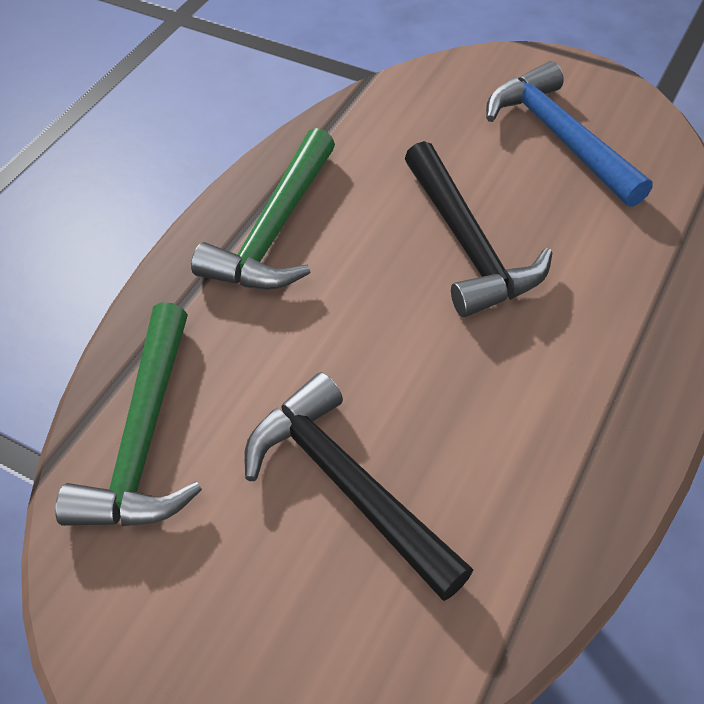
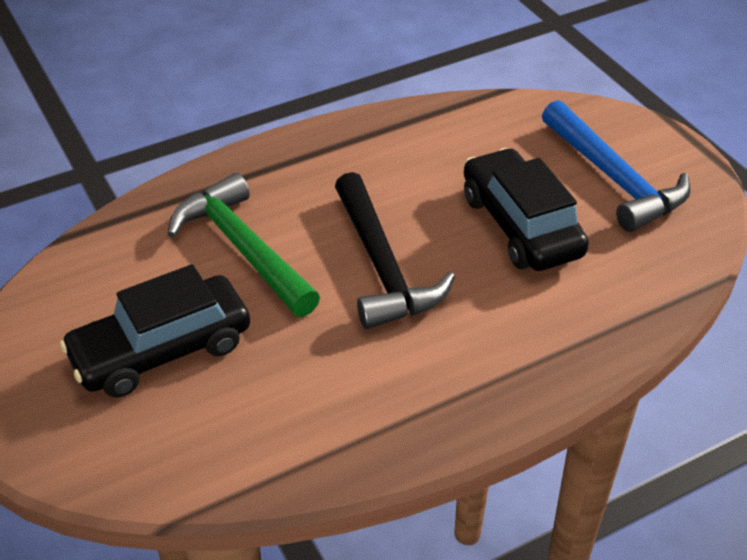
black car: none = 0 -> [60,264,250,398] [464,148,589,271] = 2
black hammer: [244,372,473,601] [405,141,552,317] = 2 -> [335,172,455,329] = 1
green hammer: [55,302,202,526] [191,128,335,290] = 2 -> [167,173,320,317] = 1

